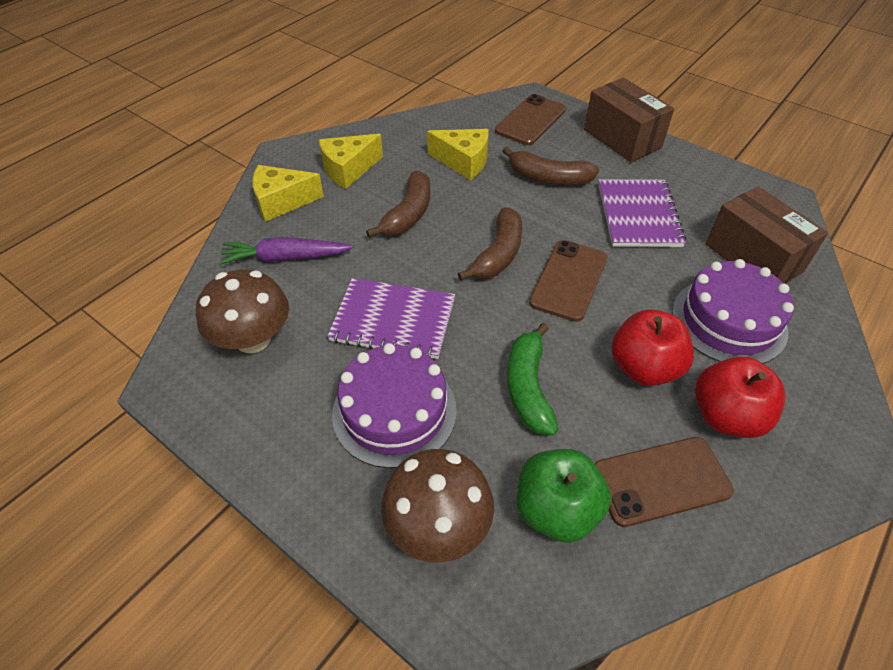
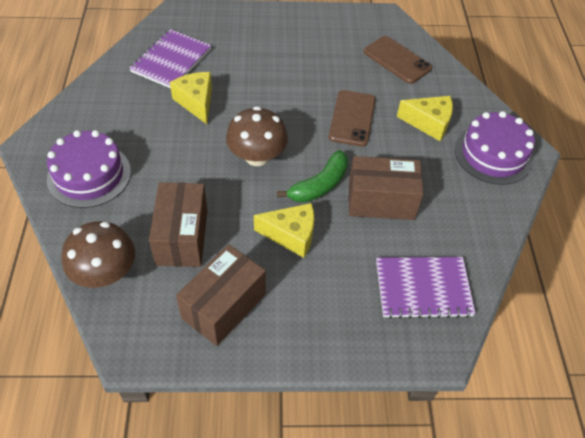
brown banana: [366,171,430,238] [458,207,522,281] [503,147,599,185] = 3 -> none = 0
brown box: [584,78,674,162] [706,186,828,284] = 2 -> [149,182,207,267] [176,244,266,346] [348,156,423,220] = 3
brown phone: [495,94,566,145] [529,240,607,322] [595,437,734,527] = 3 -> [329,90,376,147] [364,36,432,84] = 2
green apple: [517,449,611,543] = 1 -> none = 0
purple carrot: [219,237,354,265] = 1 -> none = 0
red apple: [611,310,694,386] [695,357,785,438] = 2 -> none = 0

